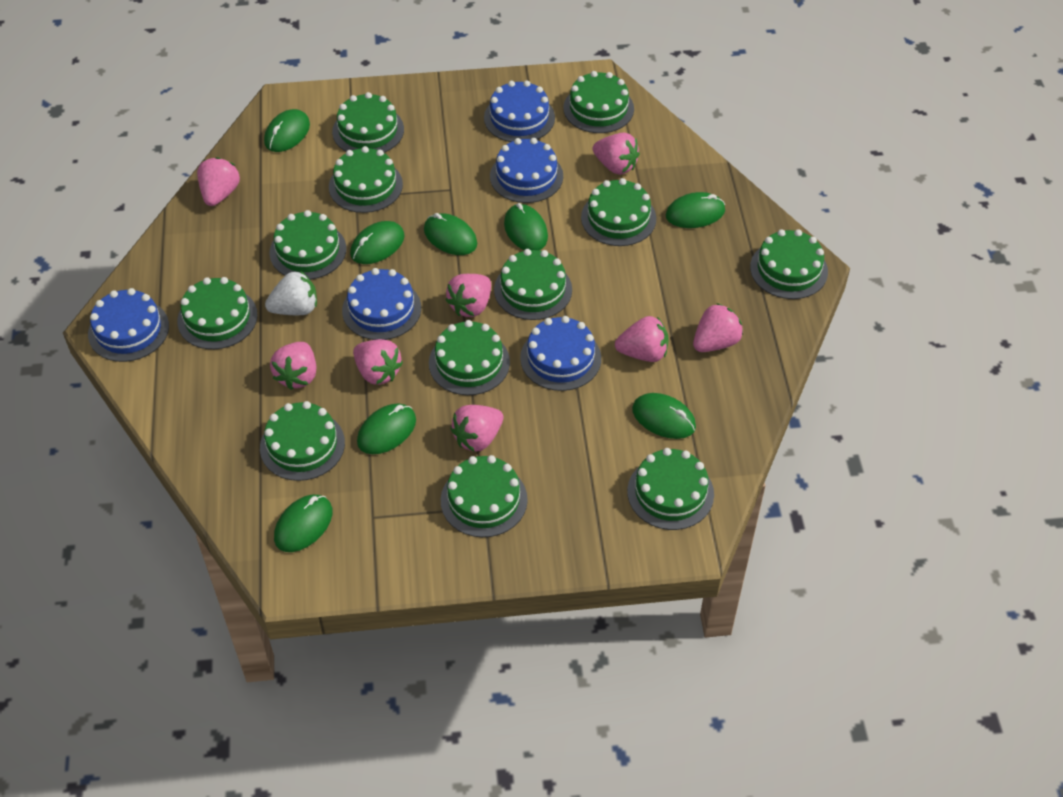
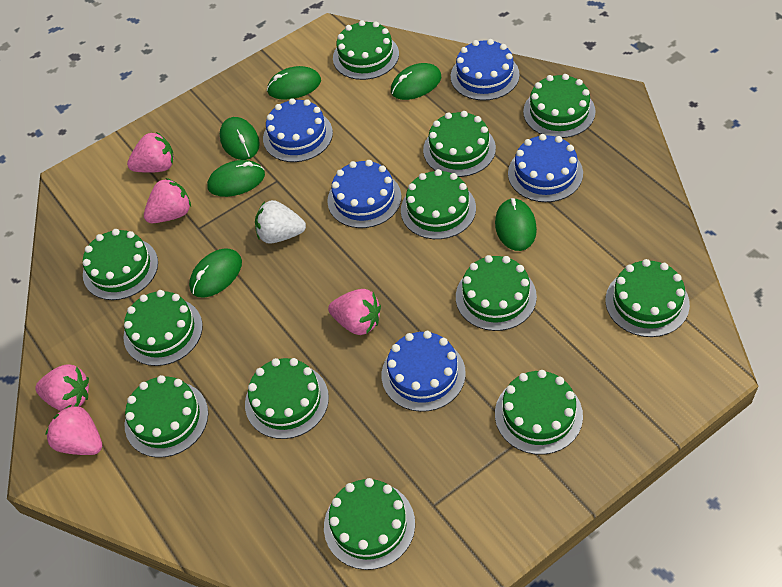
green mouse: [264,109,310,152] [274,495,332,552] [350,221,405,264] [357,404,416,454] [424,213,477,255] [504,203,548,250] [632,393,696,439] [665,192,725,228] = 8 -> [189,249,242,297] [207,160,265,197] [220,117,260,160] [267,66,321,100] [391,63,441,100] [495,198,537,251] = 6
pink strawberry: [197,157,240,206] [270,342,316,390] [353,339,403,385] [446,274,491,317] [451,405,503,452] [593,133,640,175] [615,316,669,362] [693,303,743,352] = 8 -> [35,364,89,411] [46,405,102,455] [127,132,174,173] [144,178,191,223] [328,289,381,335] = 5

